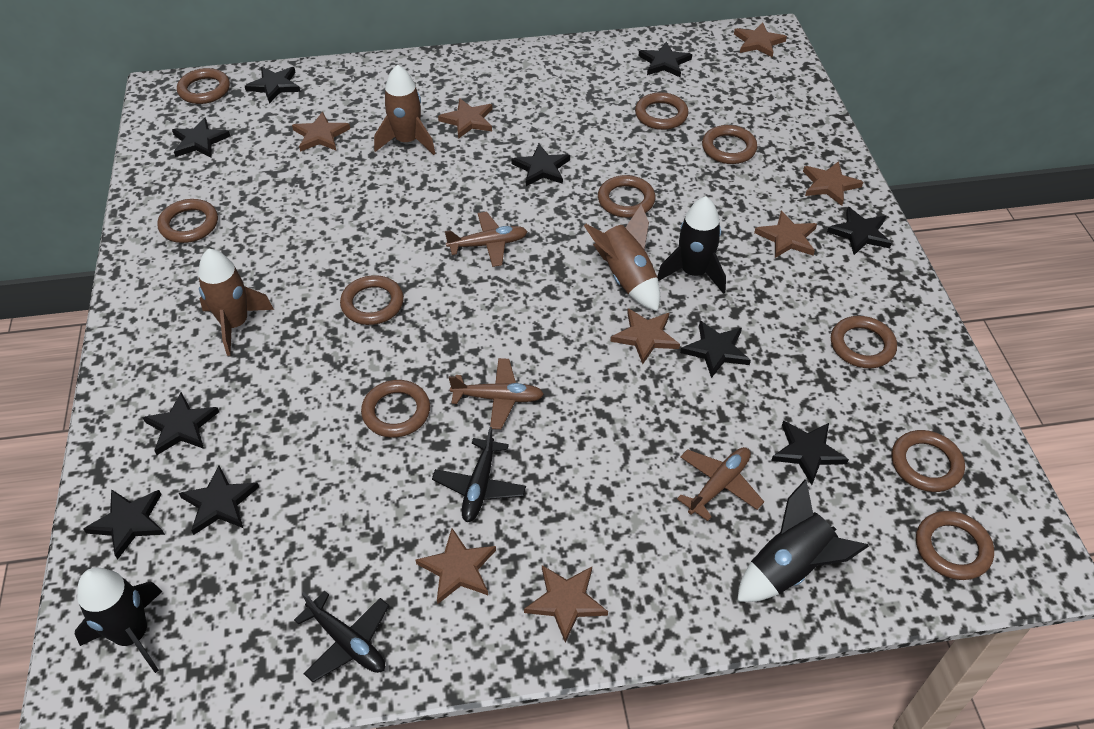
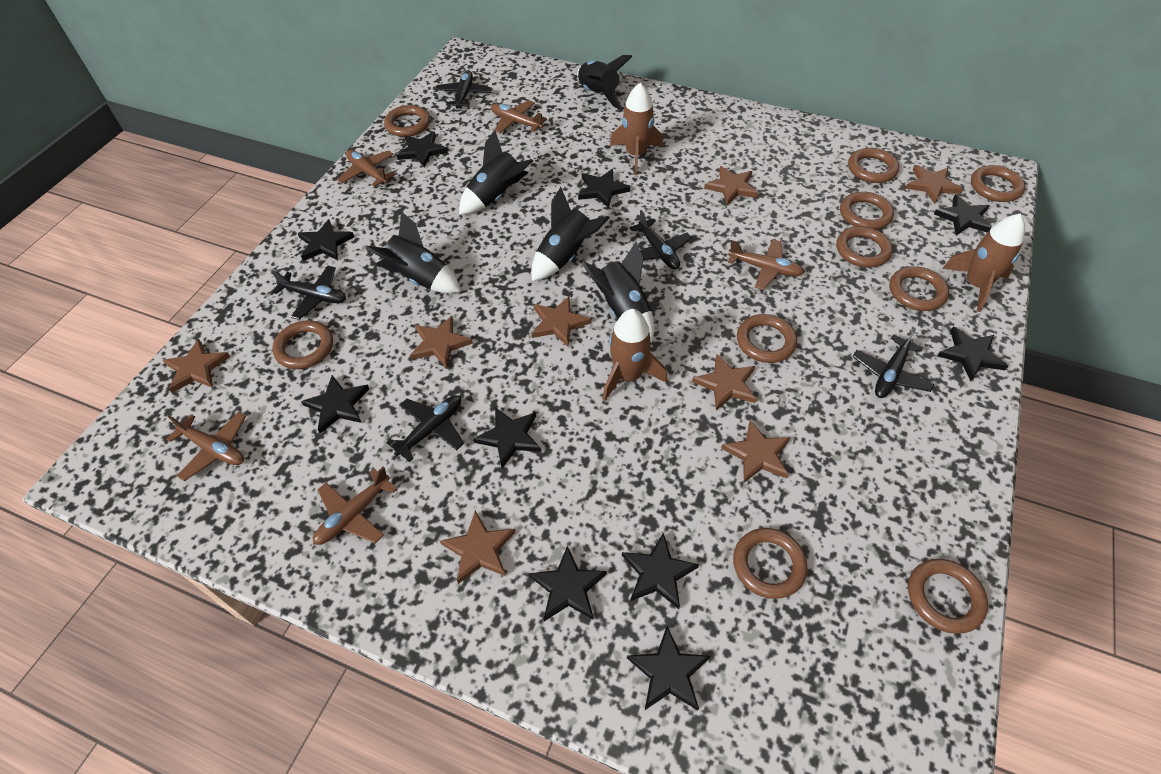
black plane: [294,591,389,682] [432,427,526,522] = 2 -> [271,266,346,320] [386,395,464,462] [435,70,493,109] [630,210,692,269] [853,328,934,398] = 5
black rocket: [75,568,163,673] [657,196,726,294] [737,479,869,602] = 3 -> [365,211,461,293] [459,130,533,214] [531,187,610,281] [577,55,632,110] [582,242,654,343] = 5
brown plane: [445,212,528,267] [449,358,544,429] [677,447,764,521] = 3 -> [166,412,246,481] [313,467,397,545] [337,150,395,187] [491,100,547,134] [728,239,804,290] = 5

